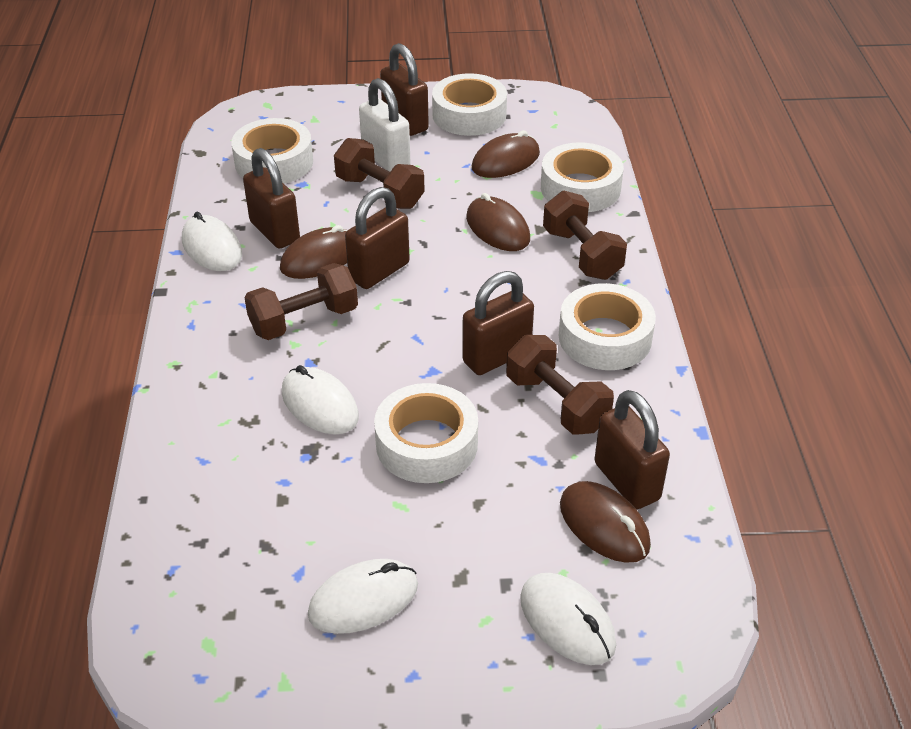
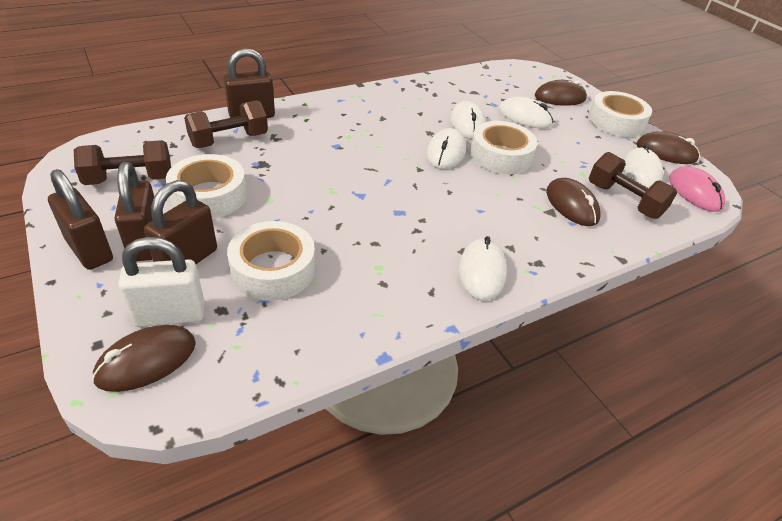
brown dumbbell: [244,263,358,340] [334,138,425,209] [506,335,614,435] [543,191,627,280] = 4 -> [74,140,171,185] [184,100,268,148] [589,152,677,219] = 3
brown padlock: [243,148,300,249] [345,187,410,289] [380,43,429,136] [462,271,534,375] [594,390,670,509] = 5 -> [48,169,113,270] [115,162,154,261] [144,180,217,264] [224,48,275,118] = 4
pink mouse: none = 0 -> [669,166,726,212] = 1
white mouse: [182,212,242,271] [282,365,359,435] [308,559,418,634] [520,573,616,665] = 4 -> [426,128,466,169] [450,101,486,139] [458,236,507,300] [499,97,553,129] [623,144,663,188] = 5
white tape: [231,118,313,184] [374,383,478,483] [432,73,507,136] [541,142,624,212] [559,283,656,370] = 5 -> [166,154,247,219] [227,221,315,301] [470,121,538,174] [588,91,652,137] = 4

